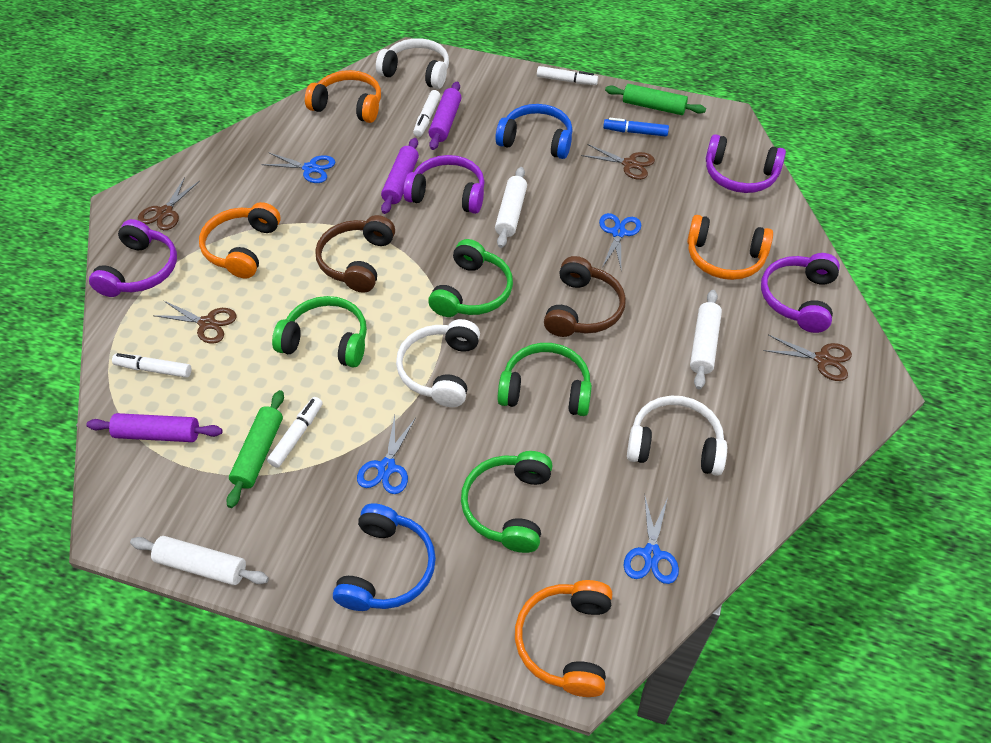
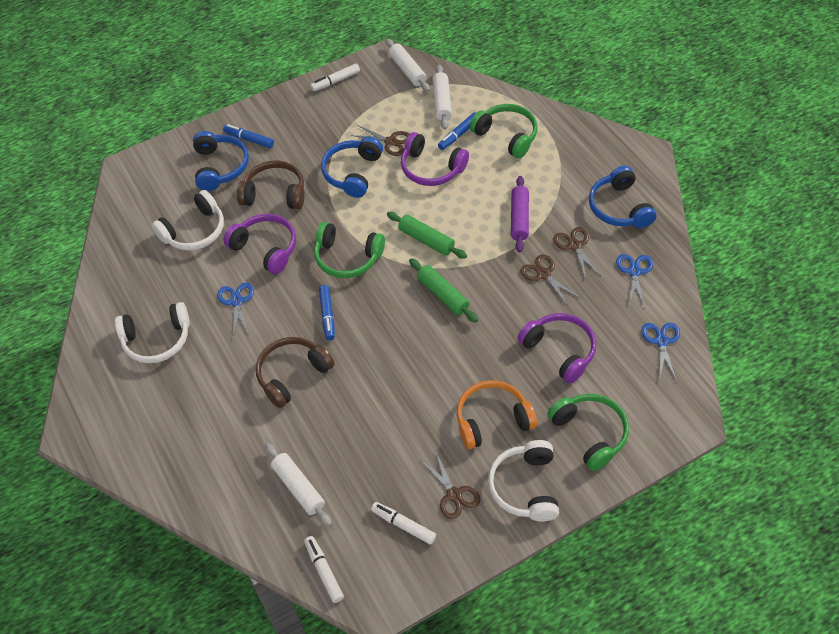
blue headphones: [333,503,436,611] [495,104,573,159] = 2 -> [193,131,249,191] [321,137,383,198] [589,166,657,228] = 3
blue marker: [603,118,669,136] = 1 -> [223,124,274,148] [319,285,335,340] [438,112,476,150] = 3
blue scissors: [261,152,335,183] [357,415,416,494] [599,213,641,268] [624,494,679,584] = 4 -> [217,283,254,337] [616,254,653,309] [641,323,680,382] = 3
green headphones: [272,296,367,367] [428,239,513,317] [461,451,553,553] [497,343,592,416] = 4 -> [314,222,385,278] [470,104,537,158] [547,394,629,471] = 3
orange headphones: [199,202,281,279] [305,70,381,123] [515,580,612,697] [687,215,773,280] = 4 -> [457,380,537,449] = 1
purple headphones: [89,219,177,297] [403,155,485,214] [706,134,786,193] [761,253,840,333] = 4 -> [224,214,296,274] [401,132,469,186] [518,313,596,384] = 3
purple rolling pin: [86,413,223,442] [381,138,419,214] [429,81,462,150] = 3 -> [511,176,529,252] = 1
white marker: [112,353,191,378] [267,397,323,468] [413,90,440,137] [537,66,598,85] = 4 -> [304,536,344,603] [311,64,360,91] [371,502,436,545] = 3

